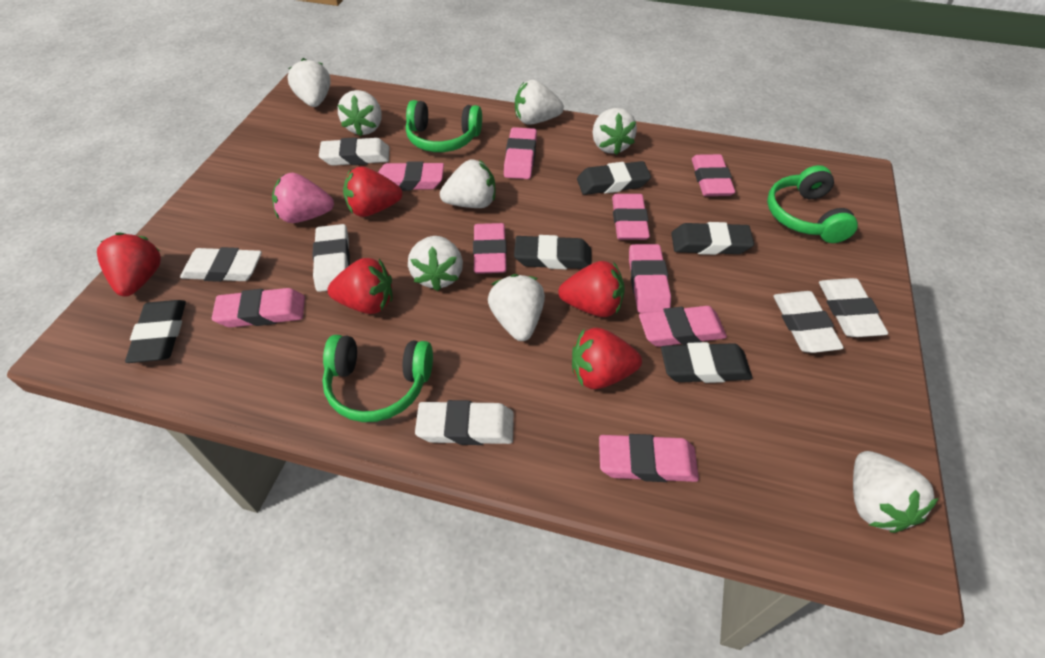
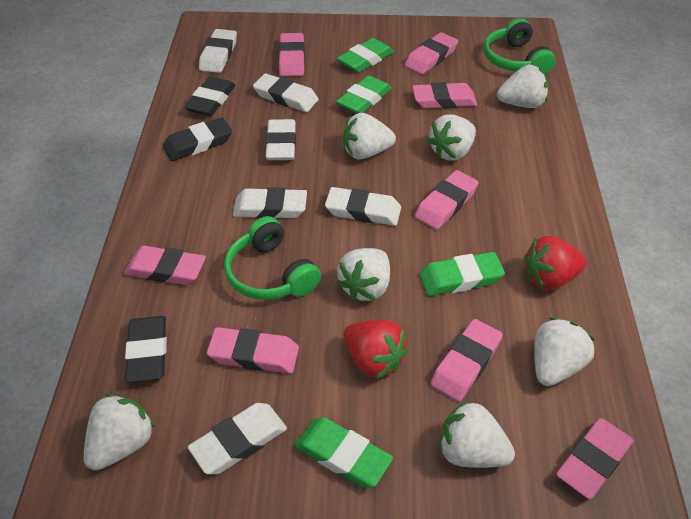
black eraser: [125,300,186,363] [514,235,592,269] [577,161,651,195] [661,342,752,383] [671,222,754,255] = 5 -> [125,316,167,383] [163,117,232,161] [184,76,236,116] = 3
green eraser: none = 0 -> [295,417,393,488] [336,75,392,114] [337,38,394,73] [419,252,505,296] = 4
green headphones: [322,335,433,422] [406,100,482,152] [767,165,858,243] = 3 -> [224,216,321,300] [484,18,556,75] = 2
pink eraser: [212,288,305,328] [378,161,444,191] [473,223,507,274] [504,127,537,179] [599,434,699,482] [612,194,650,240] [629,244,671,313] [639,306,727,347] [692,154,735,196] = 9 -> [124,246,206,285] [207,327,299,373] [279,33,305,76] [405,32,458,74] [412,82,477,108] [415,170,479,229] [430,319,503,401] [556,418,634,499] = 8
pink strawberry: [272,173,334,223] = 1 -> none = 0
red strawberry: [97,232,161,297] [327,258,393,314] [343,166,402,217] [558,261,625,317] [572,327,642,389] = 5 -> [343,320,408,379] [524,236,587,290] = 2
white strawberry: [288,58,331,107] [338,90,382,136] [408,236,463,291] [440,160,495,208] [488,274,545,341] [515,80,564,125] [593,108,637,155] [853,451,939,533] = 8 -> [84,394,155,471] [336,248,390,301] [343,113,396,159] [427,115,476,161] [439,400,515,468] [497,65,548,108] [534,318,595,386] = 7

